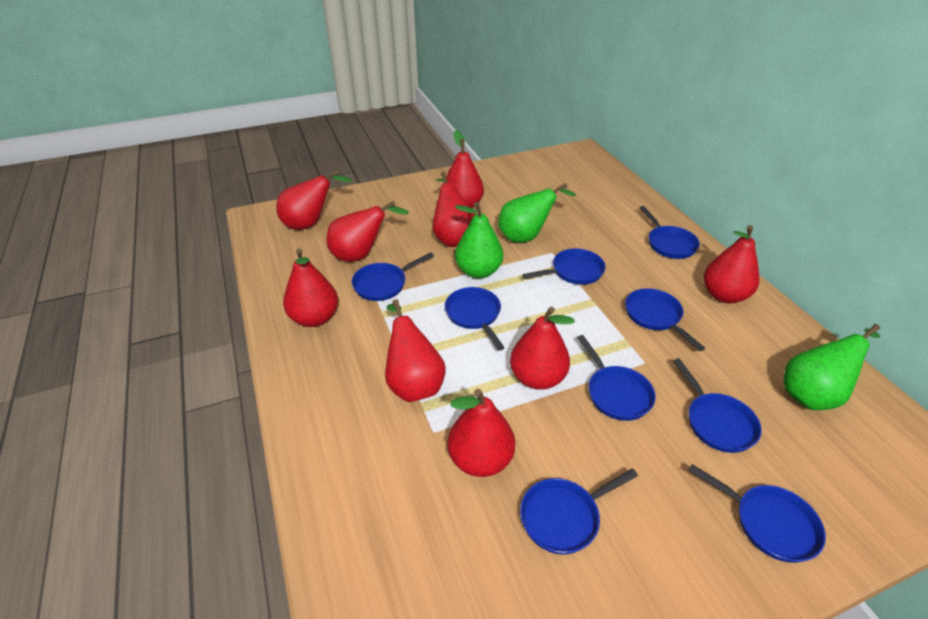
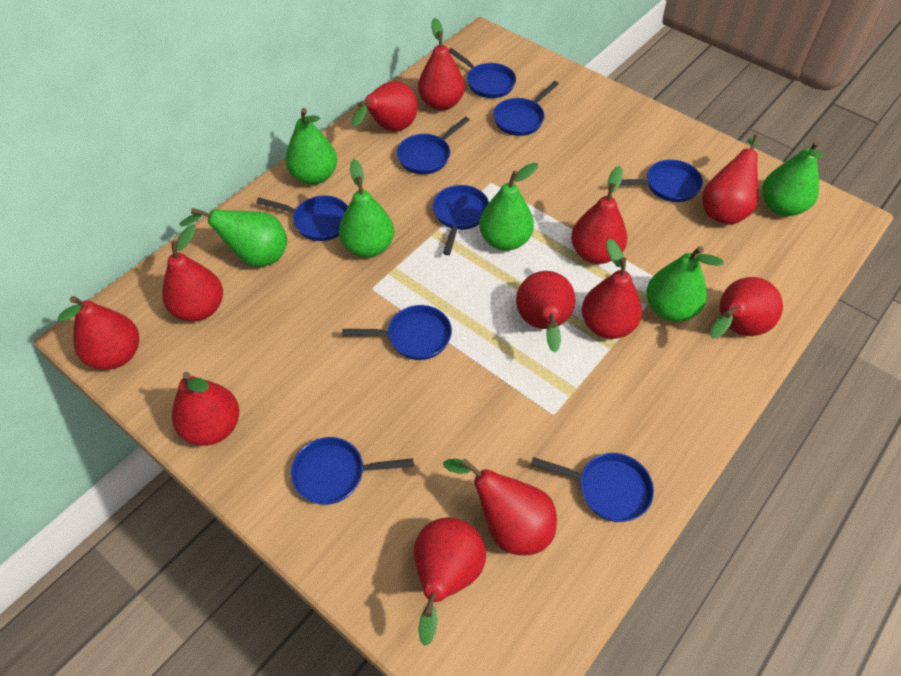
green pear: [455,202,503,279] [498,183,576,243] [784,324,880,410] = 3 -> [179,208,288,267] [285,108,337,185] [339,159,394,258] [479,162,538,251] [646,246,724,322] [762,140,823,216] = 6
red pear: [276,170,352,230] [283,248,338,327] [326,201,409,261] [385,299,446,402] [433,172,475,247] [443,130,484,208] [447,389,515,477] [510,306,574,390] [704,225,759,303] = 9 -> [58,296,139,370] [162,224,223,322] [172,372,239,446] [352,81,418,132] [414,517,486,646] [418,18,465,111] [443,459,557,555] [516,271,575,352] [571,166,627,264] [582,239,642,339] [702,134,760,225] [710,277,783,338] = 12

